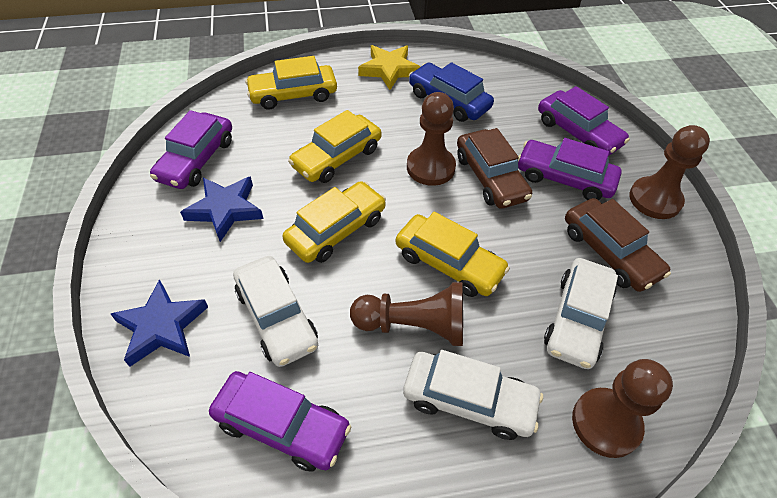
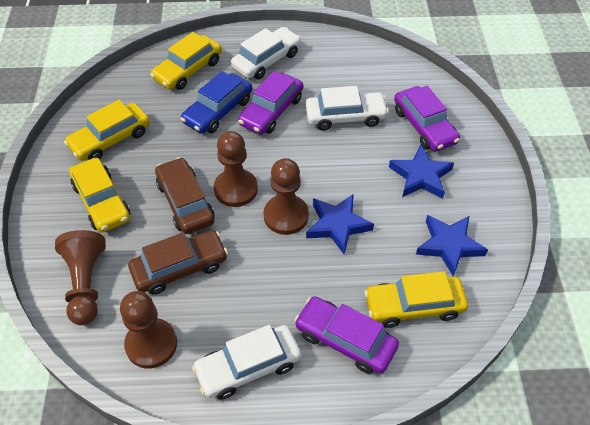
blue star: [111,279,208,367] [180,177,263,242] = 2 -> [306,194,374,254] [389,145,454,199] [416,215,488,277] = 3
purple car: [150,110,232,189] [209,371,351,472] [518,138,622,200] [538,86,630,156] = 4 -> [238,71,303,135] [295,296,399,374] [394,86,460,152] = 3
yellow star: [358,45,420,90] = 1 -> none = 0

